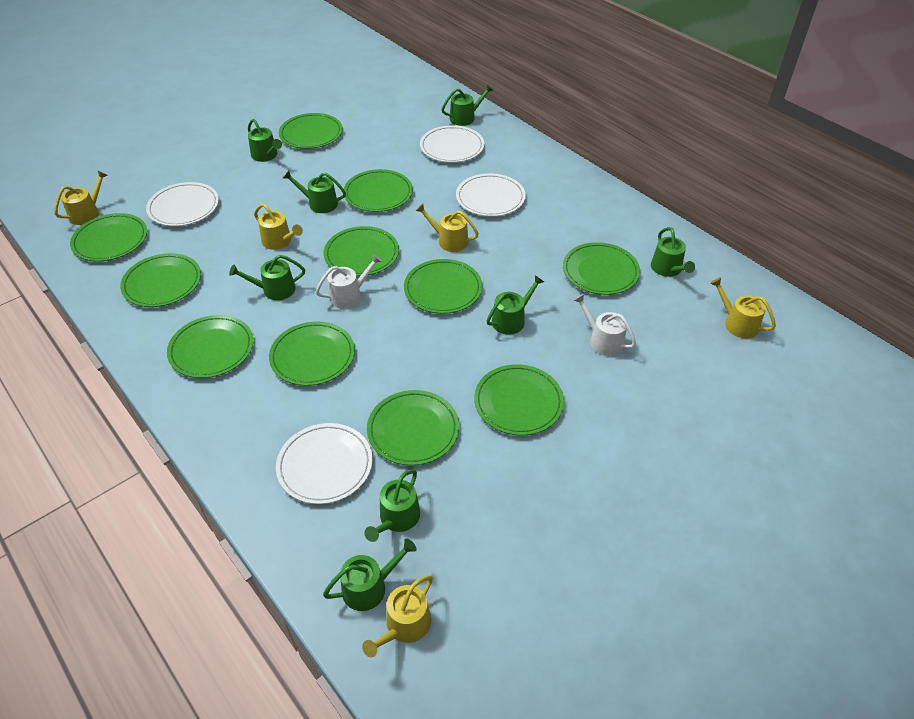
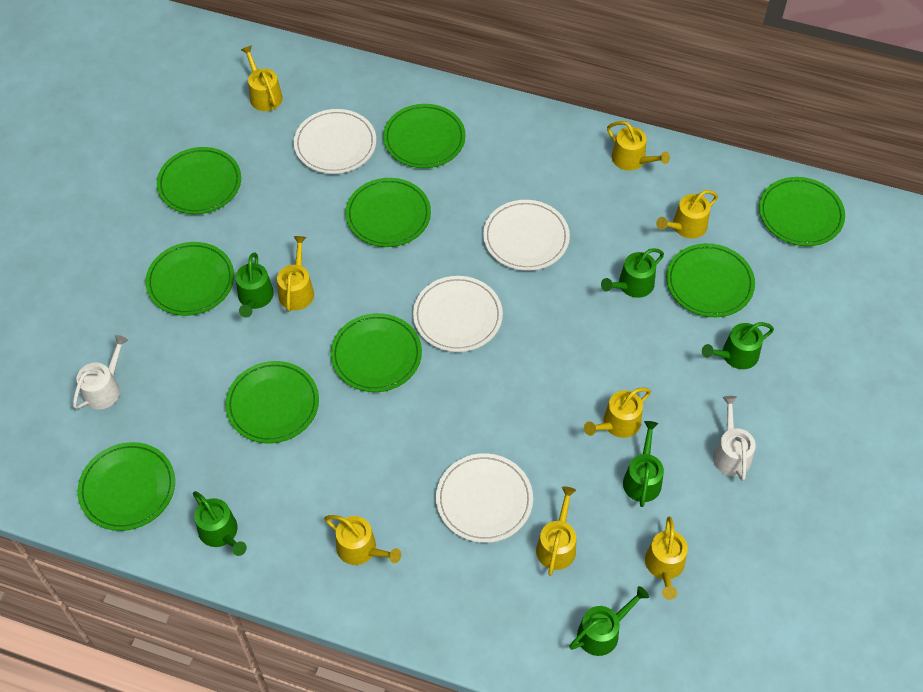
green plate: [70,213,147,262] [120,253,201,307] [167,315,253,378] [269,322,355,386] [279,113,343,149] [324,226,399,276] [344,169,413,212] [367,390,459,466] [404,259,482,314] [474,364,564,435] [563,242,640,295] = 11 -> [77,442,175,531] [145,242,234,316] [157,147,241,214] [225,361,319,443] [331,313,422,392] [345,178,431,247] [383,104,466,168] [666,243,755,317] [759,177,845,246] = 9
green watering can: [229,255,305,300] [248,119,282,162] [283,171,346,213] [323,538,417,611] [364,470,420,542] [441,84,494,126] [486,275,544,335] [651,227,695,277] = 8 -> [193,491,247,556] [236,252,274,318] [569,586,649,656] [601,248,664,298] [623,421,664,507] [702,322,774,369] = 6
yellow watering can: [54,170,107,225] [254,204,303,250] [362,575,433,657] [416,203,479,252] [710,277,776,338] = 5 -> [241,45,283,111] [277,236,314,312] [324,515,401,565] [536,486,576,576] [584,387,651,438] [607,121,670,170] [645,517,688,600] [656,190,718,238] = 8

